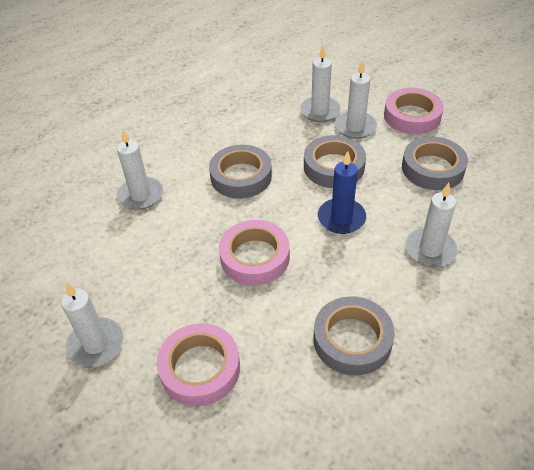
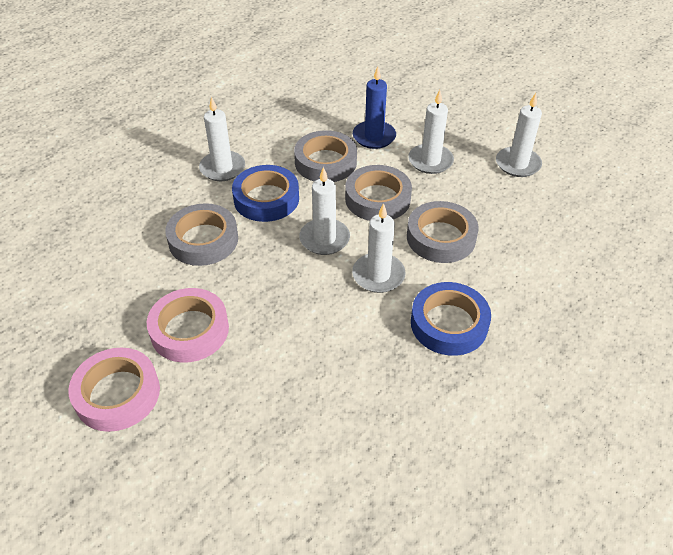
blue tape: none = 0 -> [232,165,299,222] [411,282,491,356] = 2
pink tape: [157,323,240,406] [219,220,290,286] [384,88,444,134] = 3 -> [68,348,160,432] [147,288,229,363] = 2

